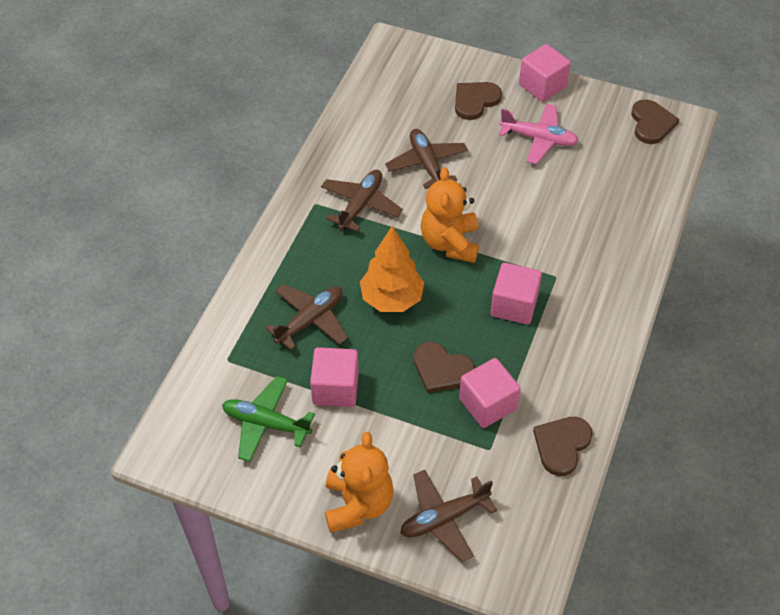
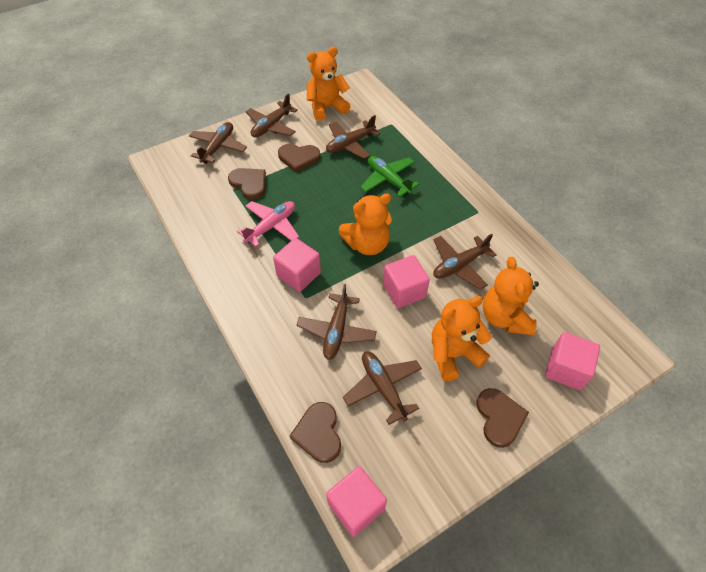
brown plane: [265,284,348,350] [321,170,403,232] [385,129,468,189] [400,470,497,562] = 4 -> [189,122,247,164] [246,93,298,137] [296,284,377,360] [326,115,380,159] [343,351,422,425] [433,234,497,290] = 6
orange teddy bear: [325,432,394,533] [421,167,479,263] = 2 -> [307,47,351,121] [339,193,392,255] [432,296,492,381] [483,257,539,335] = 4
orange tree: [360,226,424,312] = 1 -> none = 0

